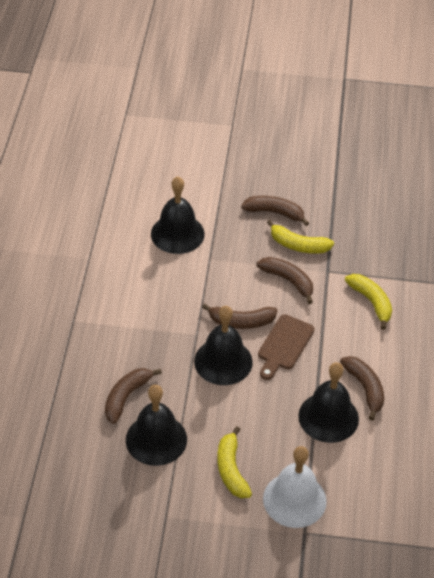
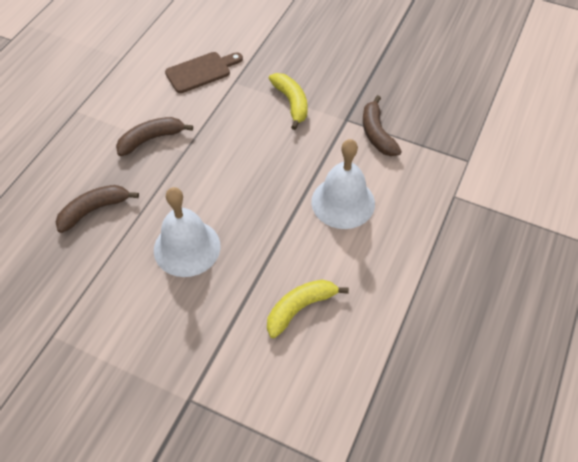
black bell: [126,385,187,466] [151,176,205,254] [194,306,253,385] [298,362,359,443] = 4 -> none = 0
brown banana: [105,368,162,424] [202,303,278,329] [241,196,309,226] [257,257,313,304] [340,356,384,421] = 5 -> [56,185,139,233] [116,117,193,156] [363,95,402,156] = 3
white bell: [263,446,327,528] = 1 -> [154,187,221,277] [311,139,375,229] = 2
yellow banana: [217,426,252,498] [267,220,334,254] [345,274,392,330] = 3 -> [267,280,349,338] [268,73,308,130] = 2

